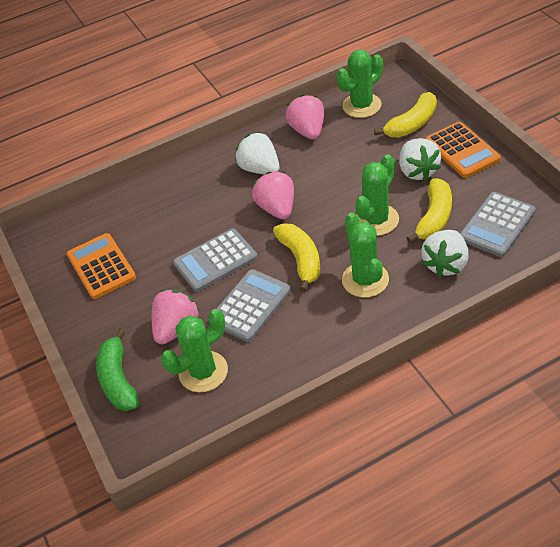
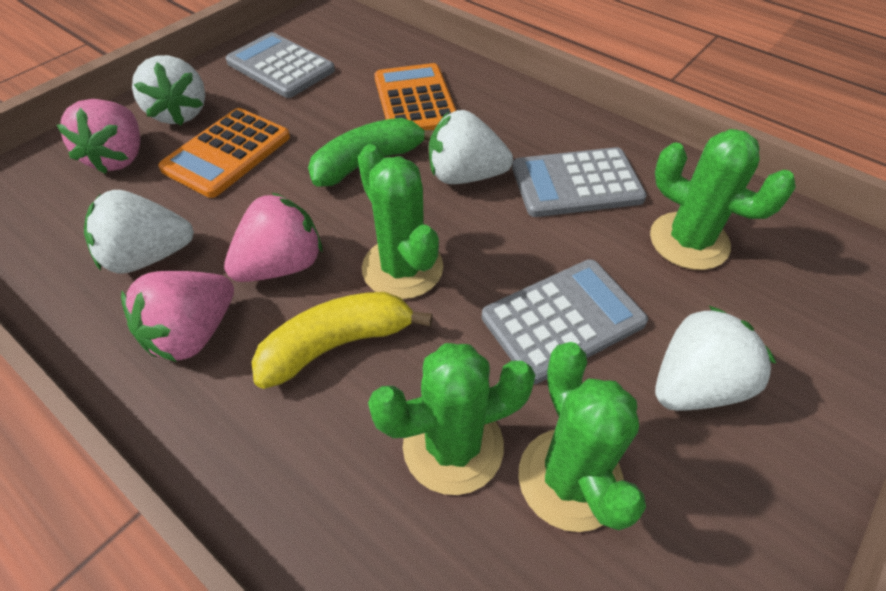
white strawberry: [235,132,279,174] [399,138,441,181] [421,230,469,277] = 3 -> [84,190,194,274] [132,55,205,125] [429,110,513,184] [655,306,776,411] = 4
yellow banana: [273,223,320,292] [374,92,437,138] [407,178,452,243] = 3 -> [252,292,433,389] = 1

